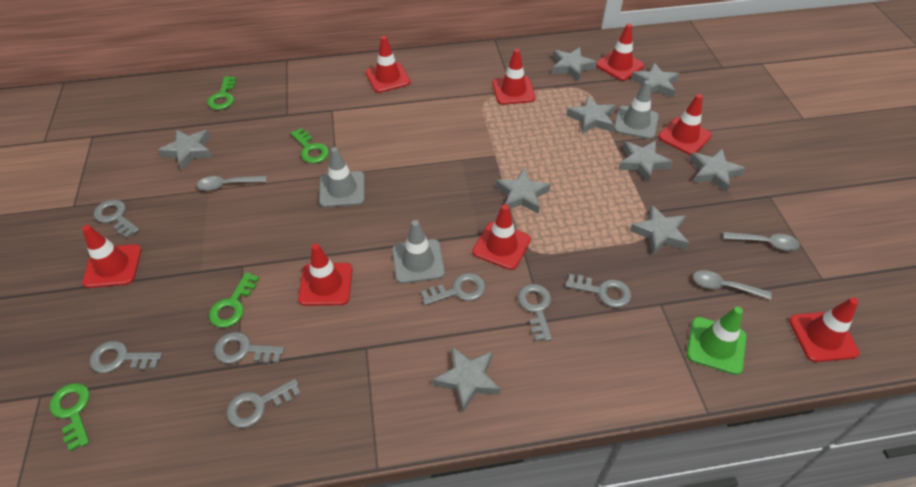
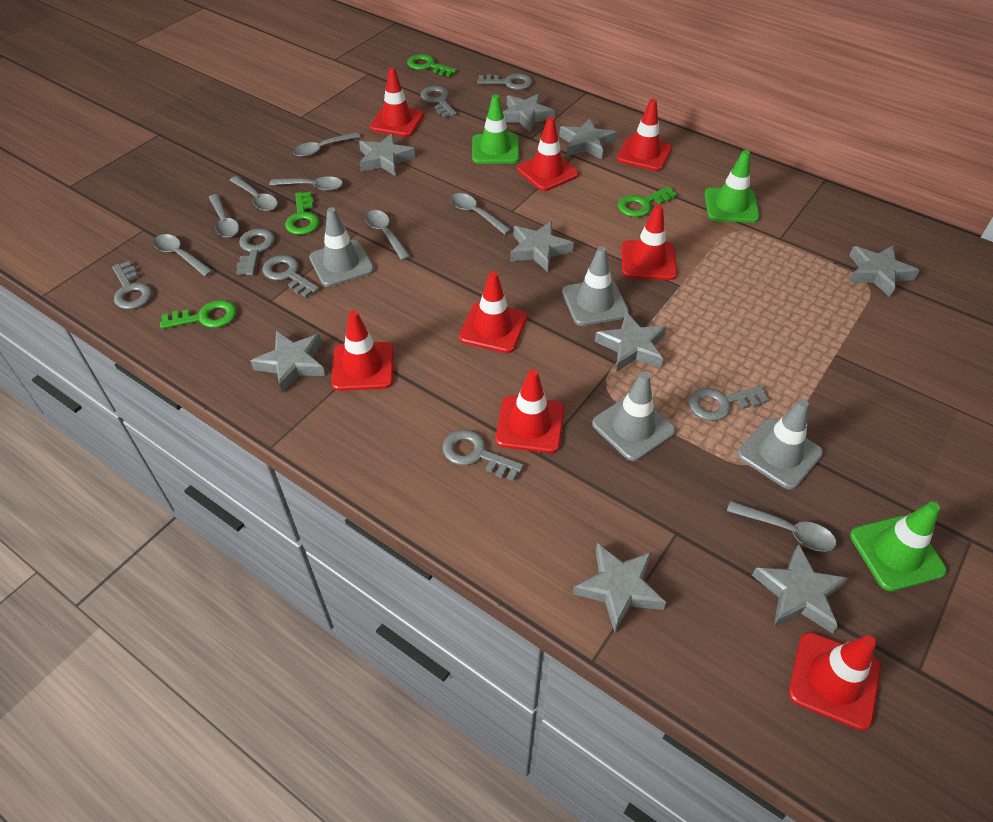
green traffic cone: [687,307,747,375] = 1 -> [472,95,520,164] [704,150,760,223] [850,502,947,591] = 3
grey spoon: [197,176,266,191] [693,270,772,300] [723,232,800,251] = 3 -> [153,234,213,277] [209,194,239,238] [229,176,278,211] [269,176,343,191] [293,132,361,157] [365,210,411,260] [450,193,511,234] [727,501,836,552] = 8
grey traffic cone: [319,147,365,207] [392,220,445,284] [614,80,659,139] = 3 -> [309,207,374,287] [562,246,629,326] [592,372,676,461] [737,399,823,490] = 4

